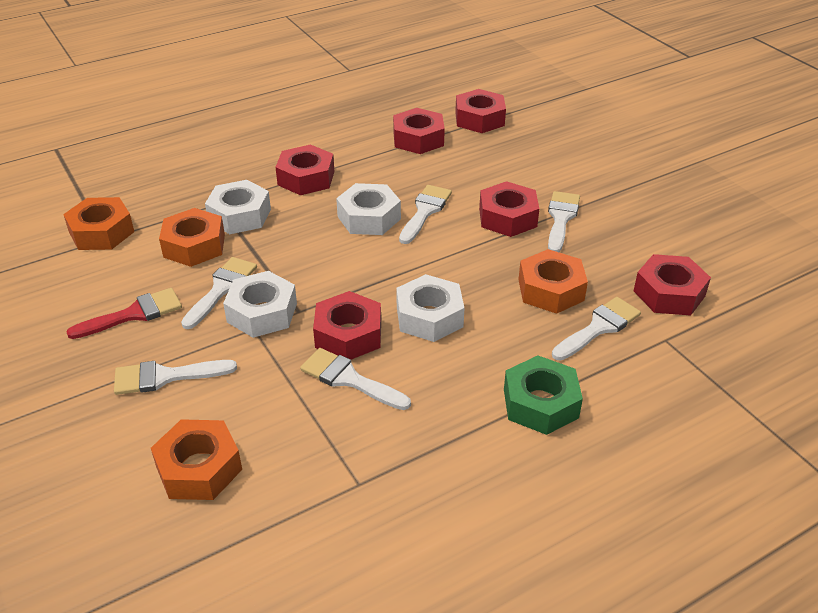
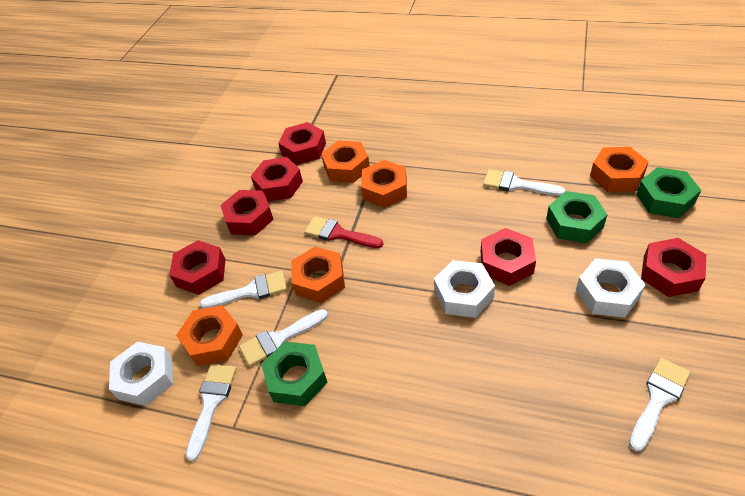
green nut: [504,355,583,435] = 1 -> [261,341,328,406] [546,191,608,243] [636,167,701,218] = 3
orange nut: [63,197,134,250] [151,419,242,500] [159,208,225,267] [518,249,588,314] = 4 -> [176,305,243,366] [291,246,345,303] [321,141,370,183] [361,160,407,208] [590,147,649,192] = 5
white brush: [114,360,237,395] [181,257,257,329] [300,348,411,410] [399,185,452,244] [548,191,580,252] [552,297,641,361] = 6 -> [186,364,236,461] [200,271,287,309] [239,309,328,366] [483,169,565,196] [629,358,690,451] = 5
white nut: [205,180,271,234] [223,271,297,338] [336,183,401,235] [396,274,464,342] = 4 -> [109,341,173,406] [434,260,495,318] [576,258,646,318] = 3

